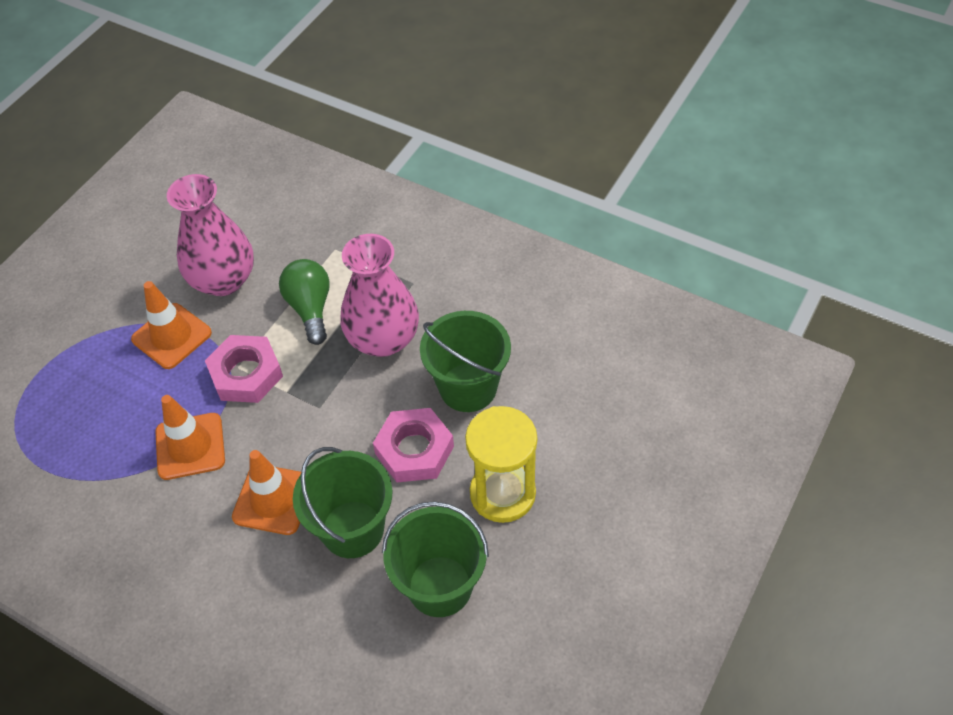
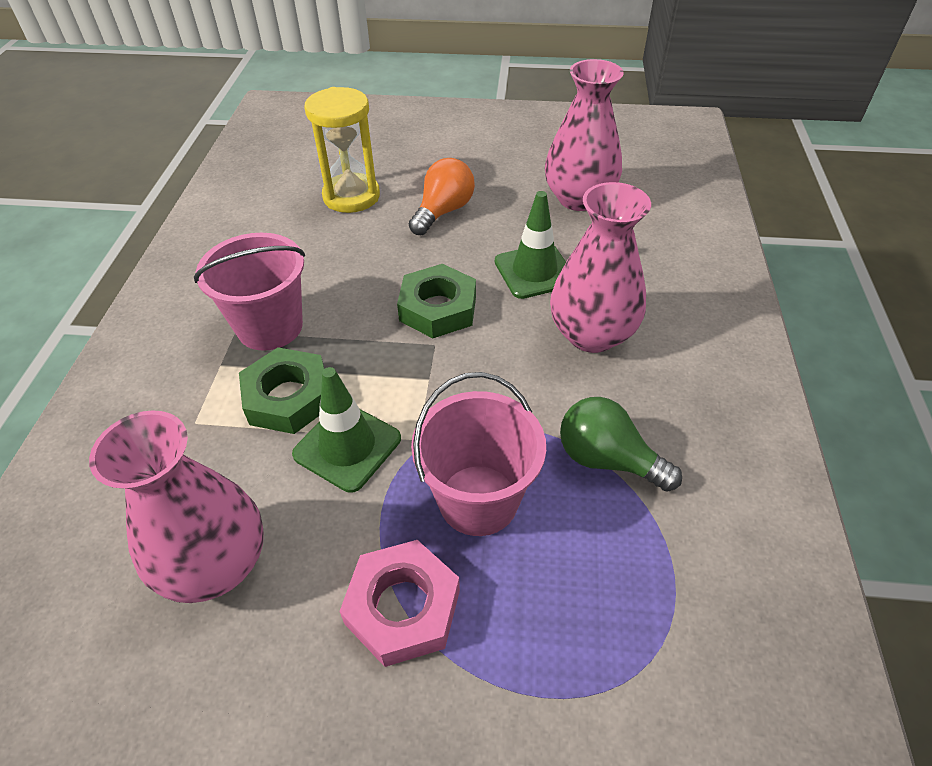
green bucket: [293,447,393,558] [382,501,489,617] [420,311,511,412] = 3 -> none = 0
green nut: none = 0 -> [239,347,324,434] [397,264,476,338] = 2
green traffic cone: none = 0 -> [292,367,401,493] [495,191,566,299] = 2
orange light bulb: none = 0 -> [409,158,475,235] = 1
orange traffic cone: [131,281,212,369] [155,395,225,480] [232,450,301,535] = 3 -> none = 0
pink bucket: none = 0 -> [194,233,305,351] [411,372,546,536] = 2
pink nut: [205,335,283,403] [373,408,454,482] = 2 -> [339,540,460,667] = 1
pink vase: [167,174,254,296] [340,234,419,357] = 2 -> [89,410,264,603] [545,59,624,211] [550,182,651,353] = 3

